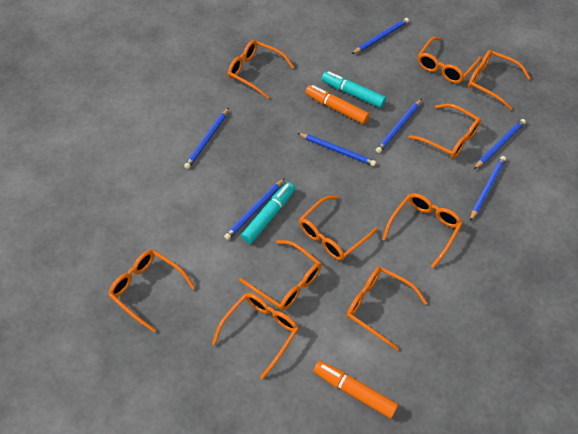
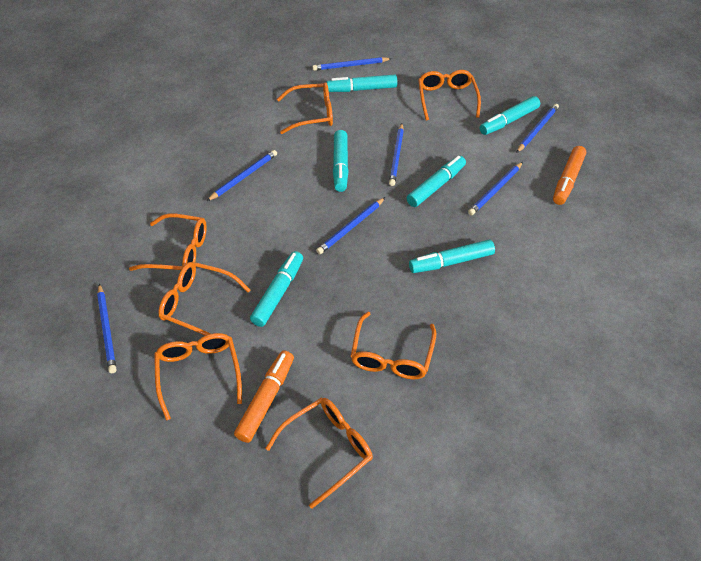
orange glasses: [108,250,195,332] [212,293,299,379] [228,40,294,99] [239,240,321,311] [299,196,378,261] [347,267,427,350] [382,193,463,268] [408,103,481,159] [418,37,482,83] [468,50,531,110] = 10 -> [129,213,207,271] [154,333,242,421] [158,262,250,336] [265,398,373,509] [277,82,333,134] [351,312,436,379] [418,70,481,121] = 7
turquoise marker: [241,182,295,244] [322,71,386,108] = 2 -> [250,251,303,327] [326,75,398,92] [333,130,349,192] [407,156,466,207] [409,239,495,273] [480,96,540,135] = 6

